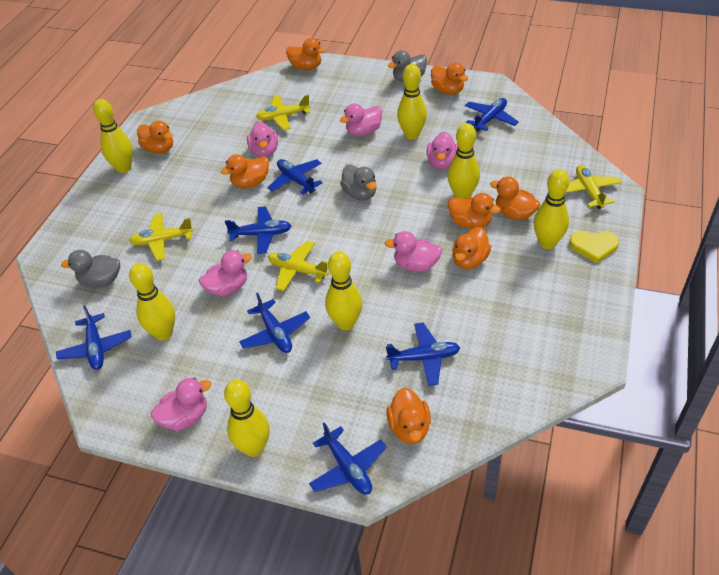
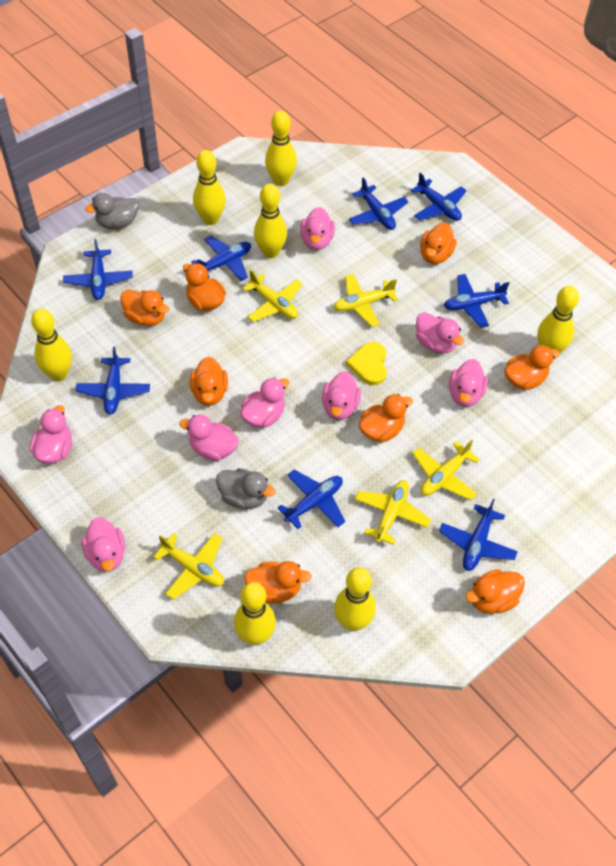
blue plane: [56,305,132,370] [225,206,291,254] [239,293,310,353] [267,159,323,195] [309,422,387,495] [386,322,460,386] [465,98,519,132] = 7 -> [63,239,133,300] [76,346,150,415] [191,235,251,281] [277,470,345,529] [349,177,408,230] [411,173,467,221] [439,499,518,571] [444,274,509,328] = 8
grey duck: [61,250,120,288] [340,164,377,200] [388,51,427,82] = 3 -> [85,193,139,229] [216,468,275,509] = 2
pink duck: [151,378,212,431] [199,251,252,296] [247,122,278,157] [340,104,382,136] [385,231,442,272] [427,131,458,169] = 6 -> [30,405,72,464] [82,517,125,572] [179,415,239,461] [240,378,289,428] [300,207,335,250] [322,371,361,420] [416,312,464,354] [449,359,488,407] = 8
yellow plane: [129,213,194,261] [256,95,310,130] [268,241,329,291] [565,165,622,209] = 4 -> [154,533,224,600] [242,269,302,322] [333,274,398,327] [355,480,431,545] [412,439,480,500] = 5

